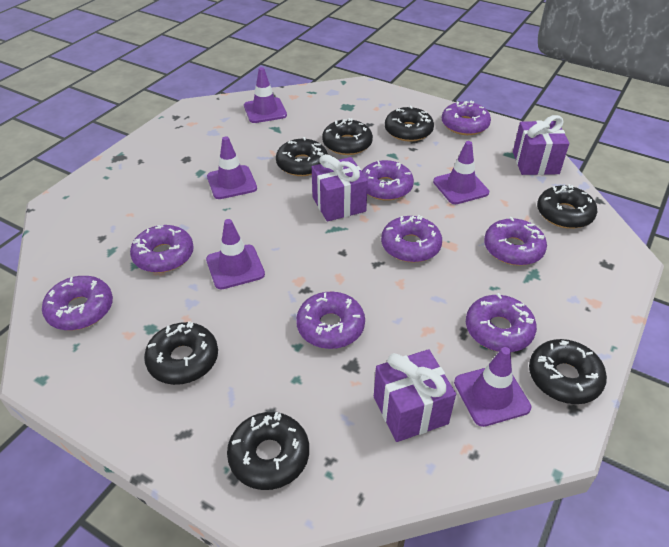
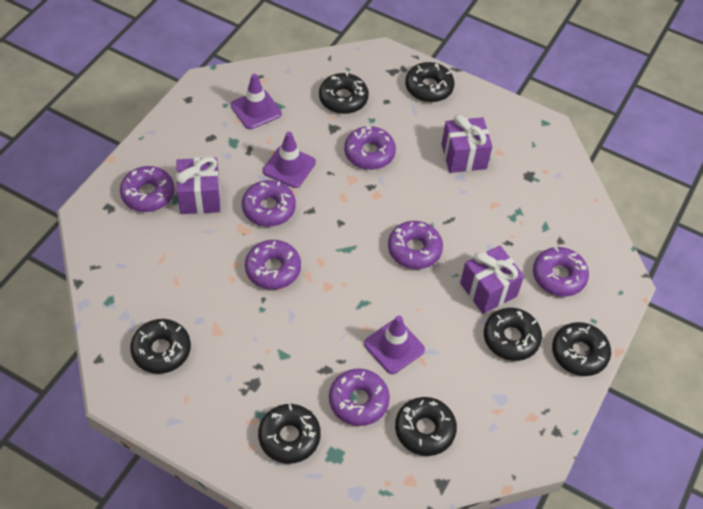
purple donut: [42,276,113,330] [130,225,194,273] [296,292,365,349] [362,160,414,200] [381,215,442,263] [442,101,491,135] [466,293,537,352] [484,217,547,266] = 8 -> [120,166,175,212] [242,180,296,227] [245,240,301,290] [329,369,390,426] [344,125,396,170] [388,221,443,269] [533,247,589,297] = 7
purple traffic cone: [206,219,265,289] [207,136,257,199] [244,67,287,123] [433,141,489,204] [454,347,531,427] = 5 -> [231,74,282,129] [263,132,316,188] [364,316,425,374] = 3

